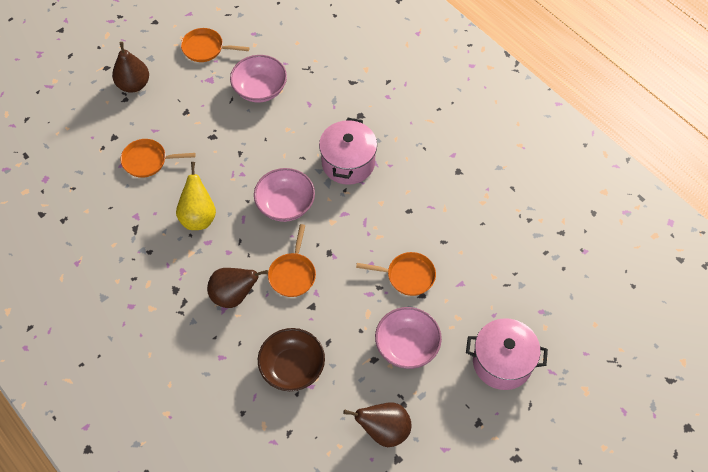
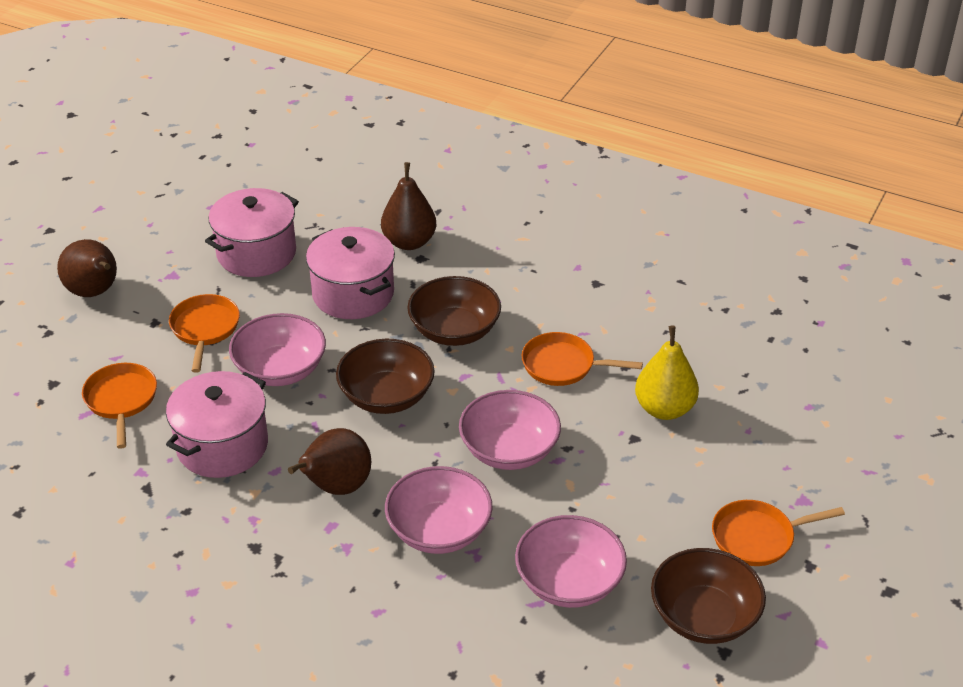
brown bowl: [258,328,325,391] = 1 -> [336,339,435,414] [407,276,501,346] [651,548,766,644] = 3
pink bowl: [230,55,287,103] [254,168,315,222] [375,307,442,369] = 3 -> [229,313,326,386] [385,466,493,554] [459,390,561,470] [515,515,627,608] = 4
pink pot: [319,118,377,185] [466,318,548,390] = 2 -> [166,371,268,478] [205,188,299,277] [306,227,395,319] = 3

